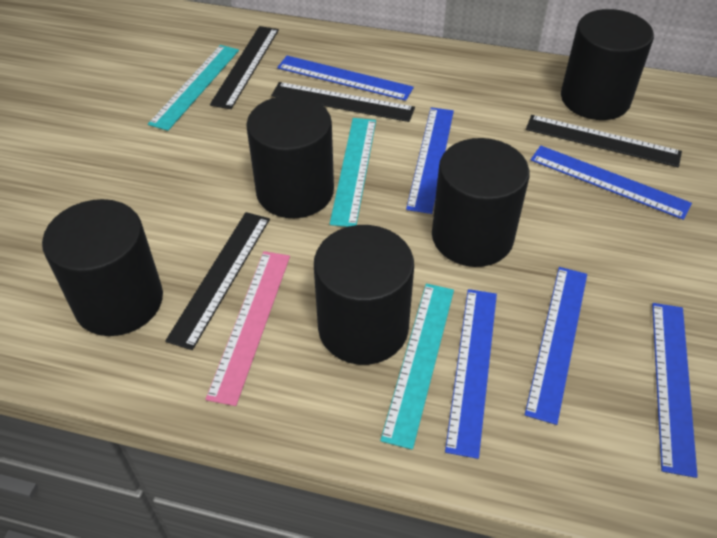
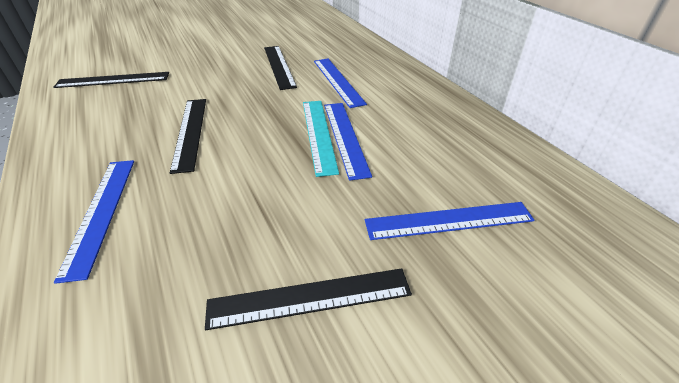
black cylinder: [42,199,163,336] [246,95,334,218] [314,225,414,365] [432,138,530,267] [561,9,654,120] = 5 -> none = 0
blue ruler: [277,56,414,101] [406,107,454,214] [445,289,497,459] [525,267,587,425] [531,145,692,220] [652,303,698,478] = 6 -> [54,160,134,284] [314,59,367,108] [324,103,372,181] [365,202,535,240] = 4
pink ruler: [205,251,290,406] = 1 -> none = 0
turquoise ruler: [148,45,239,131] [330,118,376,227] [380,284,454,450] = 3 -> [303,101,339,177] = 1

